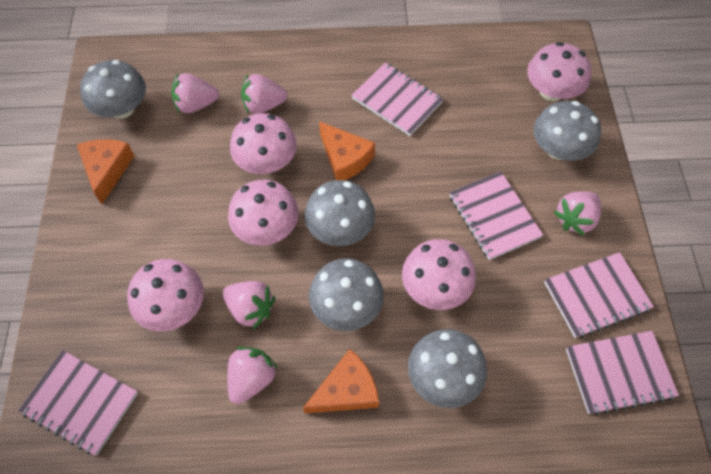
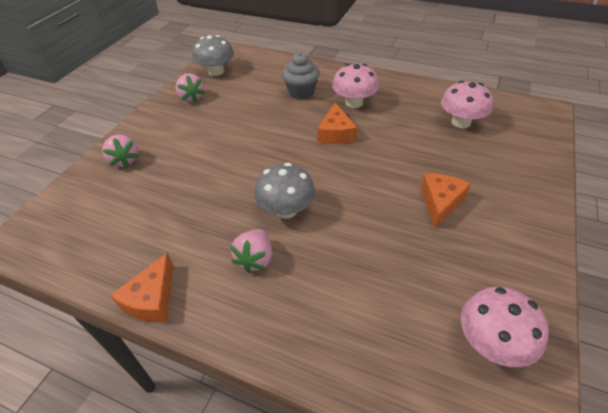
grey cupcake: none = 0 -> [282,52,319,99] = 1
grey mushroom: [80,60,146,119] [305,180,375,246] [309,258,384,331] [408,329,487,408] [534,101,601,161] = 5 -> [192,35,234,76] [254,163,315,219] = 2
pink mushroom: [127,259,204,331] [228,180,299,246] [230,113,297,174] [402,239,476,310] [527,42,591,101] = 5 -> [332,64,379,108] [441,81,493,128] [461,287,549,367] = 3
pink notebook: [18,350,138,455] [351,63,444,136] [450,171,543,260] [544,252,654,338] [566,331,679,415] = 5 -> none = 0
pink strawberry: [171,73,219,113] [223,281,275,329] [227,347,278,404] [241,74,287,114] [554,192,601,236] = 5 -> [102,135,139,168] [176,73,205,103] [230,229,272,273] = 3

